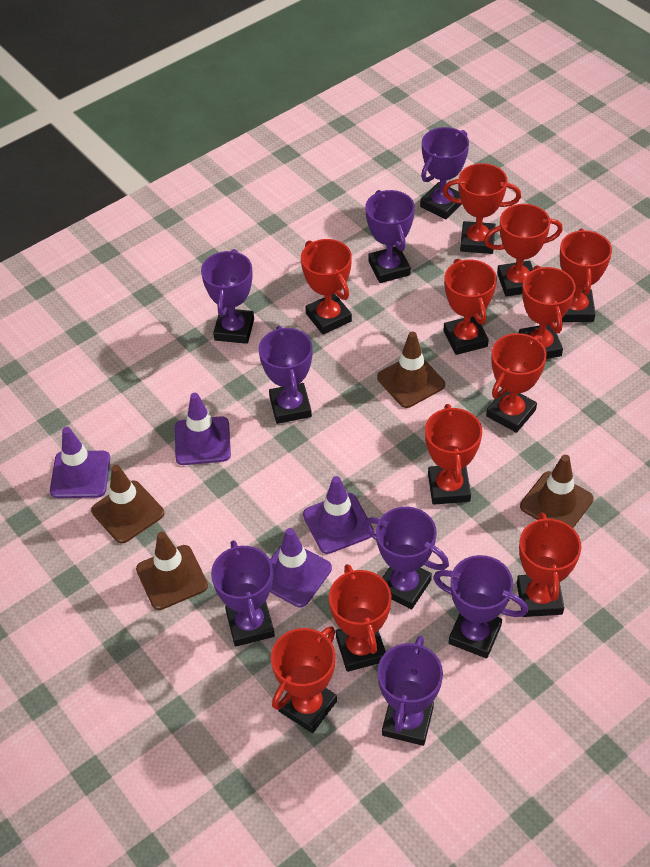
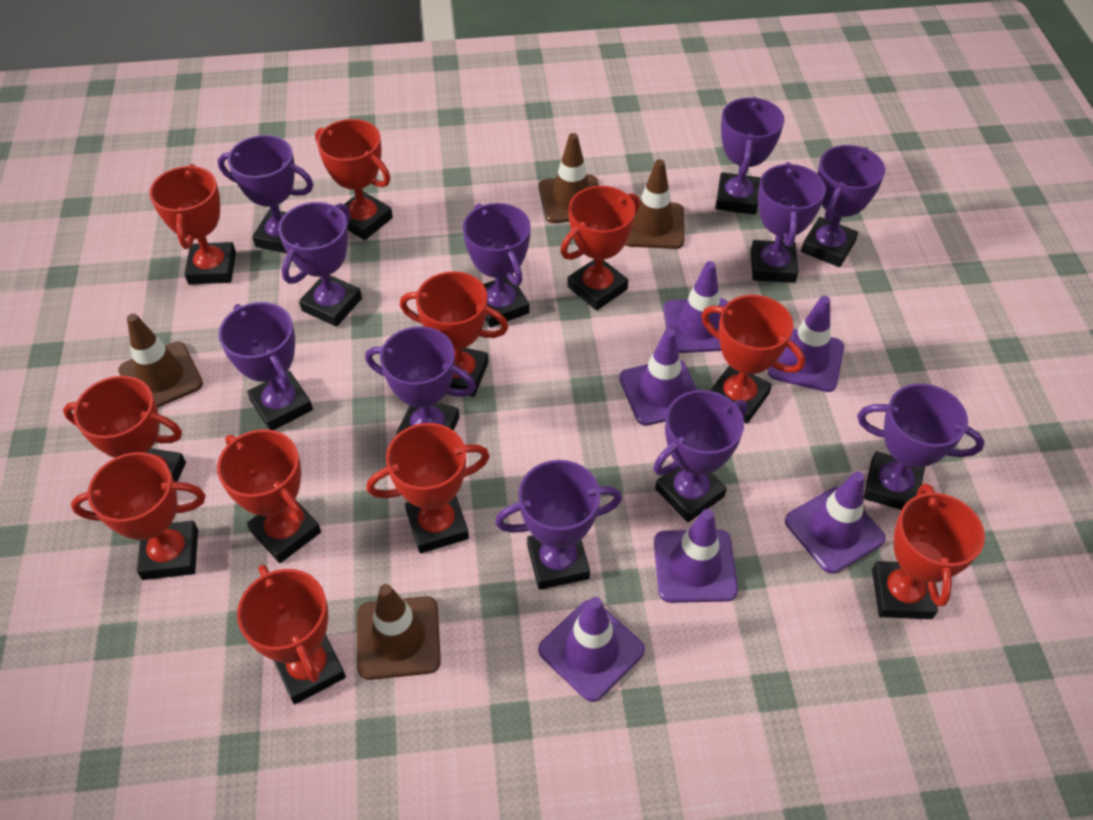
purple traffic cone: [50,427,110,498] [175,393,231,465] [270,528,332,607] [303,476,374,554] = 4 -> [538,597,645,702] [619,329,697,426] [654,509,738,603] [663,261,728,353] [768,296,844,392] [785,471,886,574] = 6
purple trophy: [201,249,254,344] [211,540,275,647] [259,325,313,424] [364,507,449,610] [365,190,415,283] [377,635,443,746] [420,127,469,220] [433,555,528,658] = 8 -> [218,135,313,254] [218,302,313,430] [278,202,362,327] [365,326,476,435] [463,203,531,327] [495,460,622,590] [653,390,748,522] [715,97,784,215] [751,162,826,283] [801,145,885,267] [857,384,985,510] = 11

